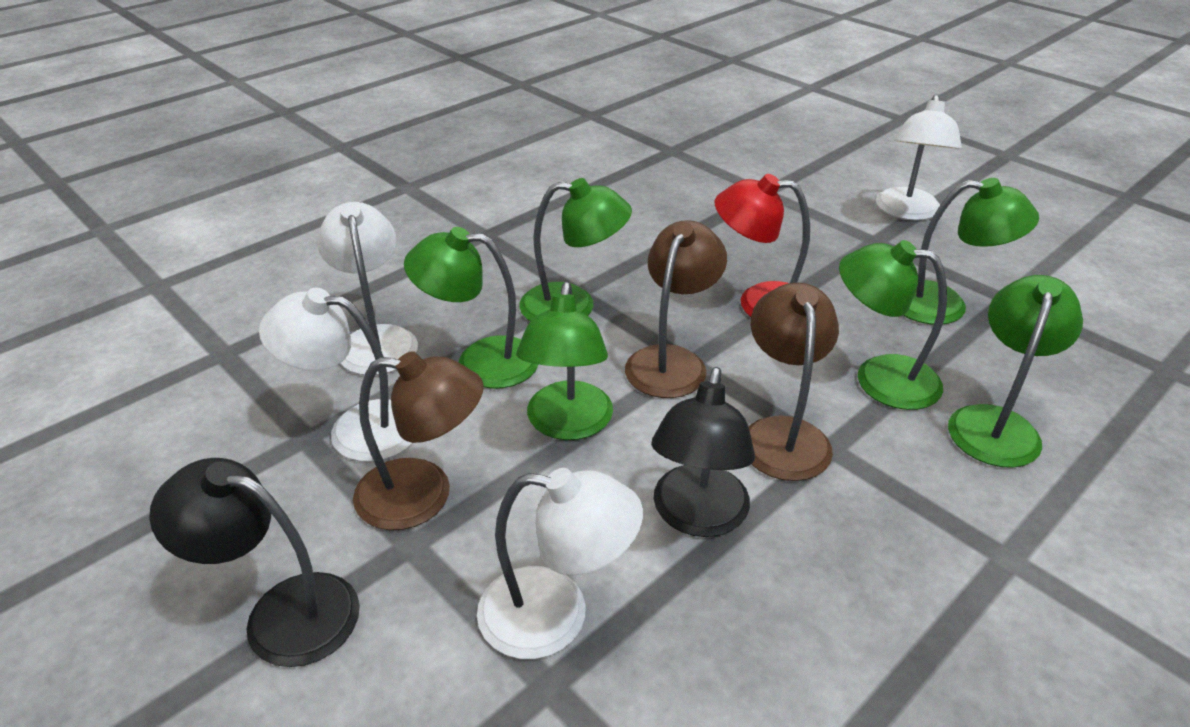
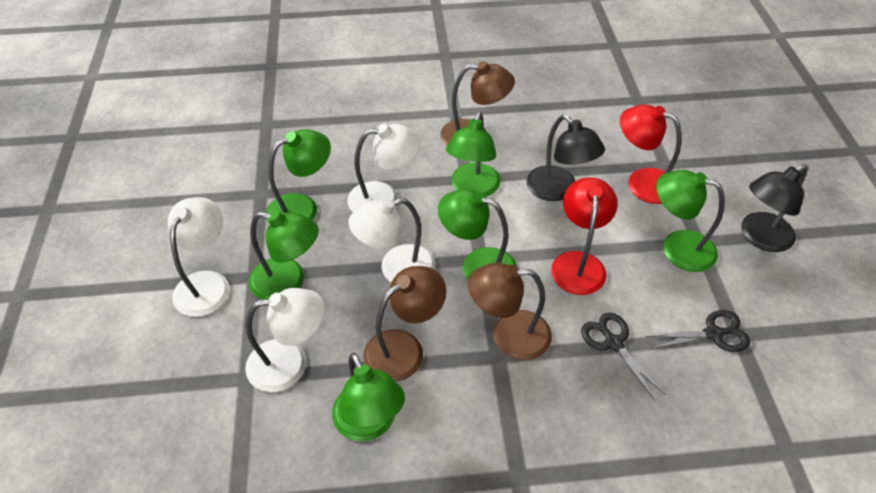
black scissors: none = 0 -> [581,312,666,400] [645,310,750,352] = 2
red lamp: [715,174,810,317] = 1 -> [551,177,618,295] [620,104,681,204] = 2

